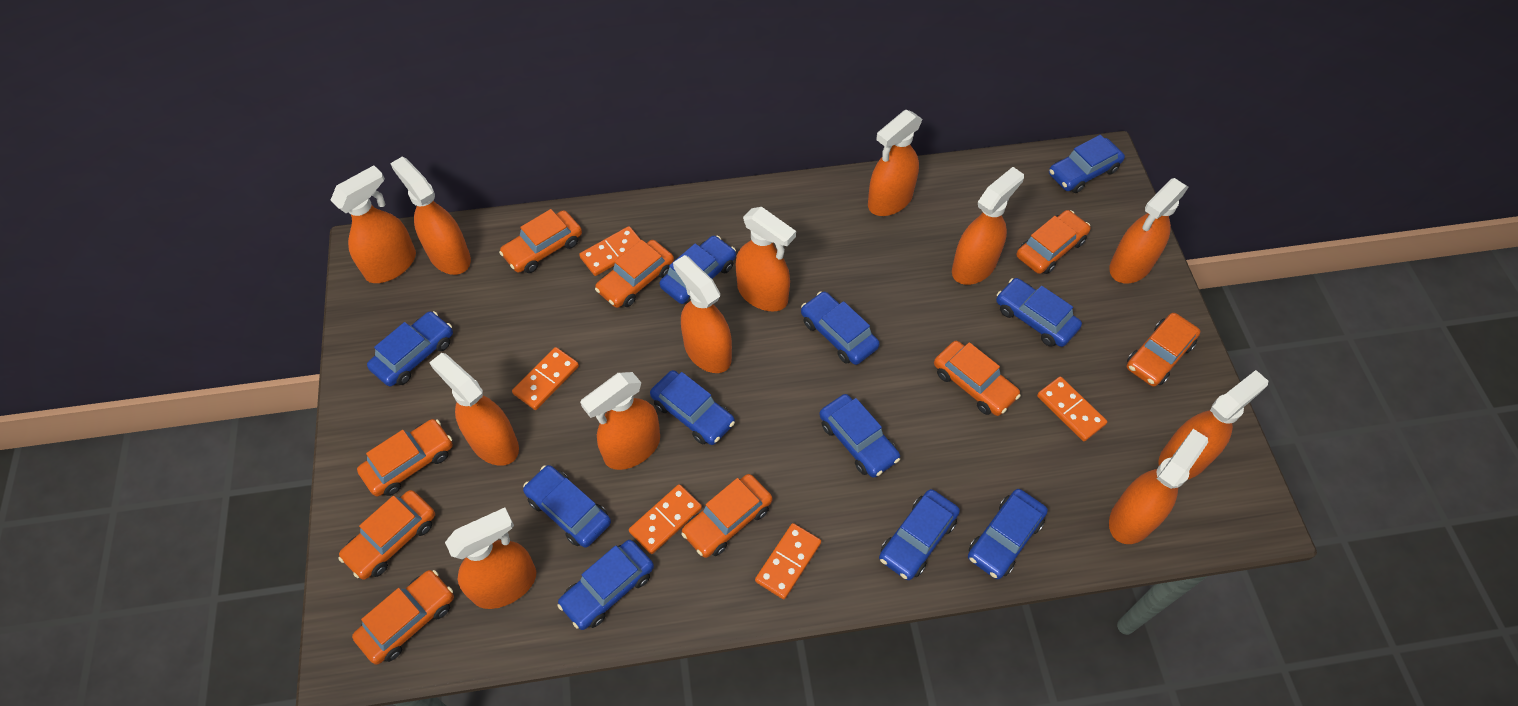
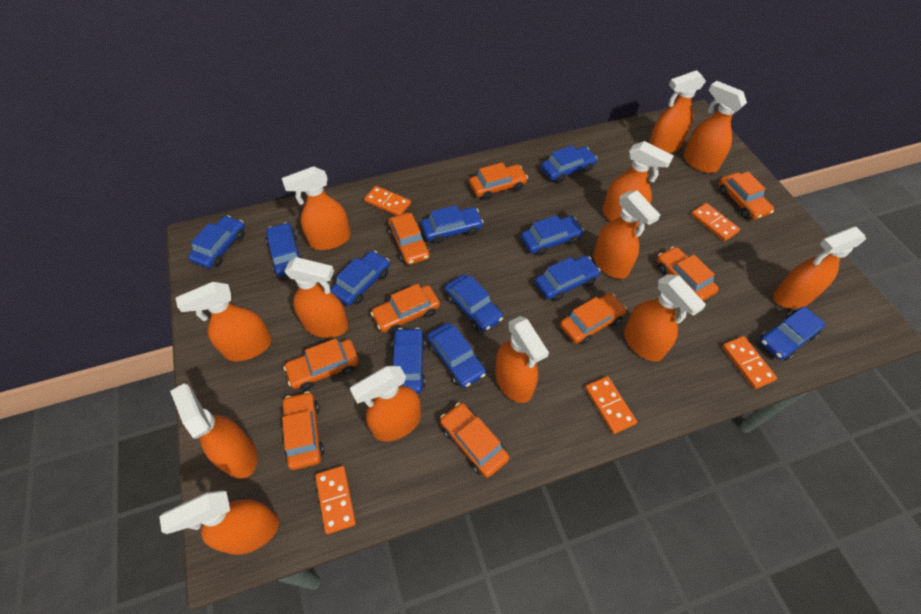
orange spray bottle: [330,165,416,283] [390,157,471,275] [429,353,519,466] [445,507,536,609] [580,372,660,470] [673,255,732,373] [736,207,796,312] [868,110,923,216] [952,167,1024,285] [1109,178,1188,283] [1109,429,1208,544] [1158,370,1268,480] = 12 -> [159,490,279,555] [170,384,258,479] [176,282,272,361] [282,166,351,250] [284,257,349,338] [350,366,421,441] [495,316,549,403] [593,190,660,279] [602,141,674,227] [624,274,706,362] [649,70,706,153] [684,81,747,173] [773,227,866,309] = 13

